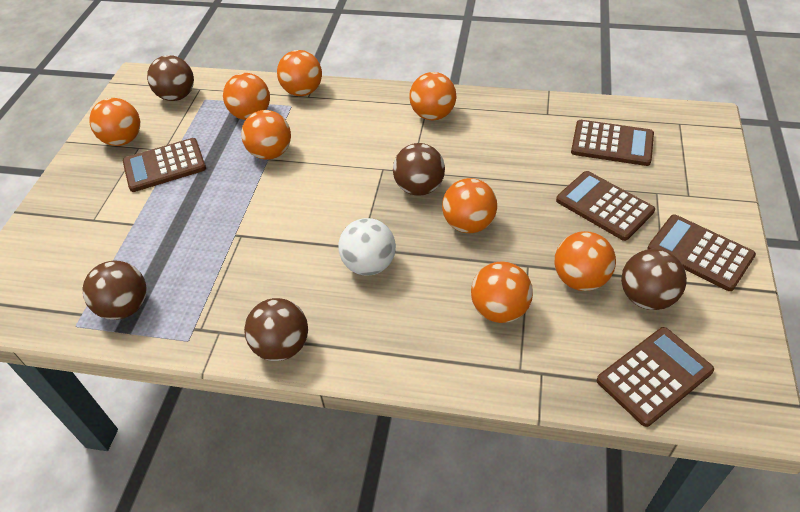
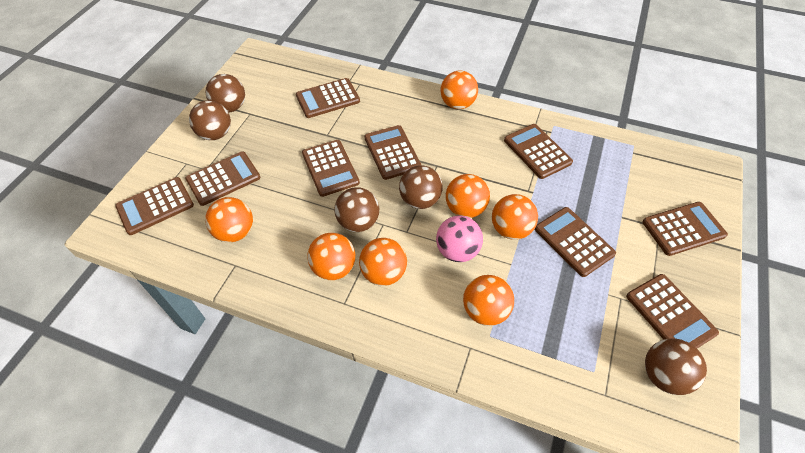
brown calculator: [123,138,206,192] [556,171,655,241] [571,120,654,166] [597,327,714,427] [647,215,756,291] = 5 -> [115,177,194,235] [185,151,260,206] [296,78,360,118] [302,140,360,197] [364,125,421,180] [504,124,573,179] [535,207,616,277] [626,274,719,348] [642,202,728,256] = 9
orange ball: [89,98,140,146] [223,73,270,120] [241,110,291,160] [277,50,322,96] [409,72,456,120] [442,178,497,233] [471,262,533,323] [554,231,616,291] = 8 -> [205,197,253,242] [307,233,355,280] [359,238,407,286] [441,71,478,109] [446,174,490,218] [463,275,514,326] [492,194,538,240] = 7
pink ball: none = 0 -> [436,216,483,262] = 1
white ball: [338,218,396,276] = 1 -> none = 0

